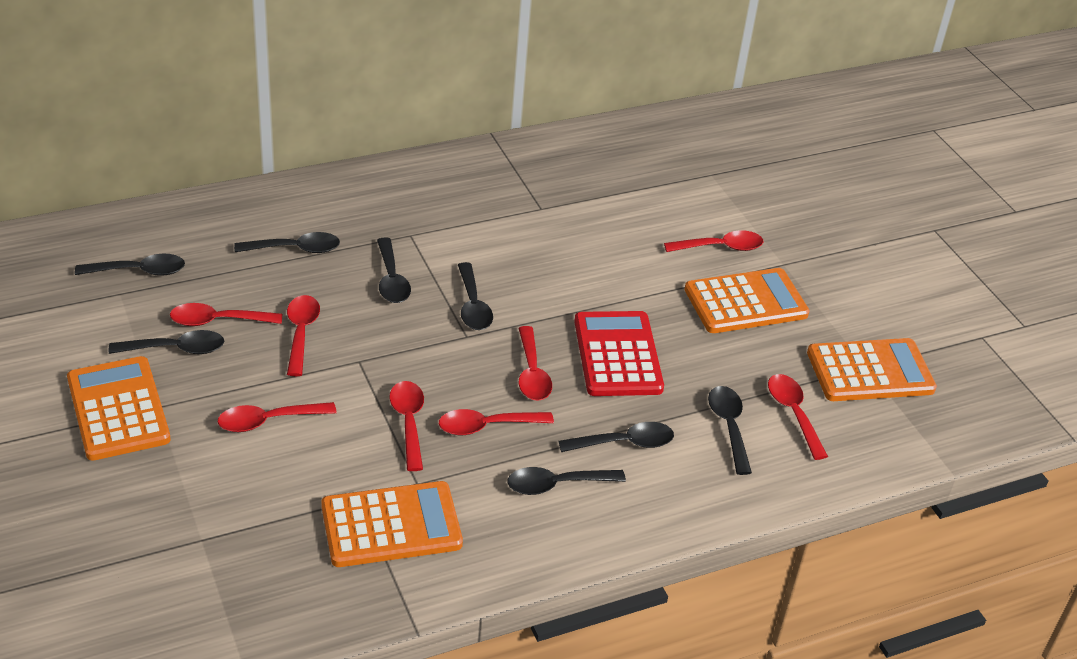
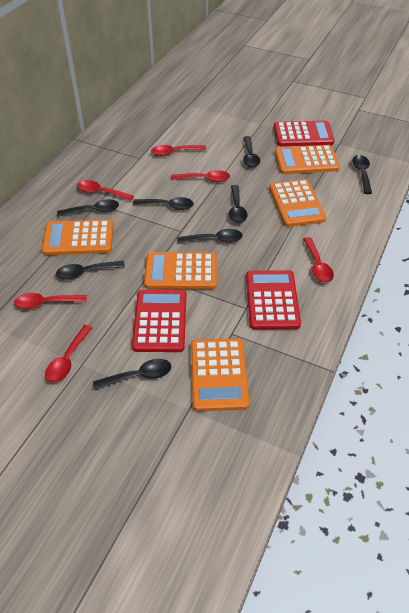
orange calculator: [67,356,171,461] [321,481,463,567] [684,268,810,333] [807,338,937,401] = 4 -> [42,220,113,255] [144,252,217,289] [191,338,249,411] [269,179,326,227] [275,145,340,174] = 5
red calculator: [574,311,664,396] = 1 -> [132,290,186,352] [246,270,301,330] [274,121,335,146] = 3
red spoon: [170,303,282,326] [217,402,337,432] [287,295,320,376] [389,381,424,471] [439,409,554,435] [519,326,552,401] [664,230,763,252] [768,374,828,460] = 8 -> [14,293,87,309] [45,325,92,383] [77,180,134,201] [151,145,207,156] [172,170,230,182] [303,237,334,283] = 6

